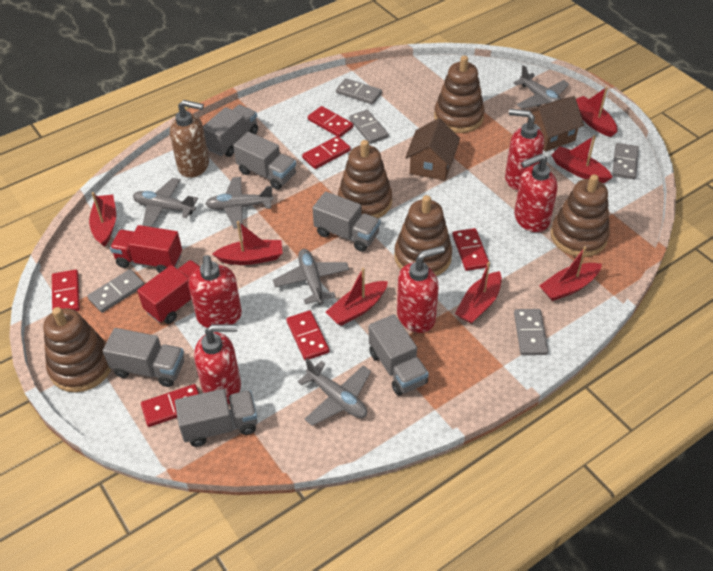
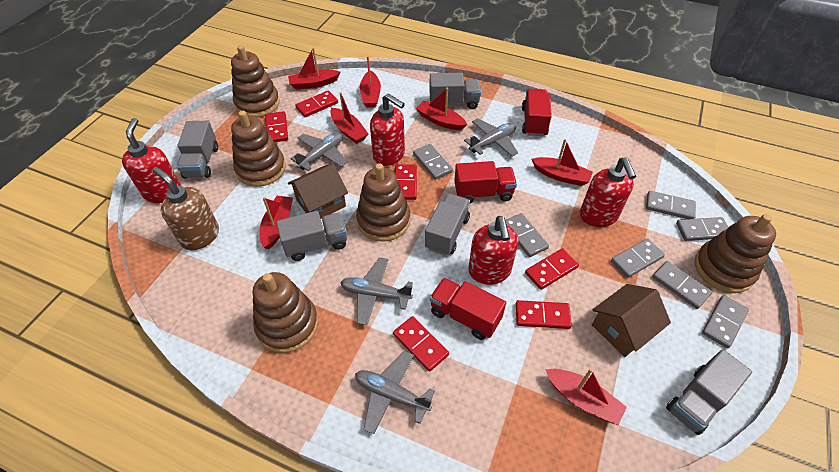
grey domino: [87,269,144,313] [336,78,382,104] [349,109,389,144] [514,309,548,355] [612,143,639,179] = 5 -> [413,144,453,180] [505,213,549,257] [611,238,665,278] [646,191,696,219] [652,261,712,309] [676,217,729,241] [702,295,749,348] = 7
grey plane: [133,178,198,227] [205,177,274,229] [273,249,349,305] [298,359,371,426] [514,65,569,109] = 5 -> [291,133,347,171] [340,257,413,325] [355,351,435,434] [464,119,518,157] = 4
grey truck: [103,328,184,387] [175,389,257,447] [203,105,258,157] [233,132,296,190] [312,191,380,252] [369,314,429,396] = 6 -> [177,121,218,179] [276,211,347,261] [425,194,470,256] [429,73,481,109] [666,349,752,435] = 5
red soap dispenser: [188,255,242,328] [194,324,241,404] [397,246,445,333] [505,109,544,190] [514,154,558,232] = 5 -> [122,118,181,203] [370,93,405,166] [468,216,518,285] [580,157,636,227] = 4
red truck: [110,225,182,273] [137,260,200,324] = 2 -> [430,278,506,340] [454,161,517,203] [522,89,552,136] = 3

